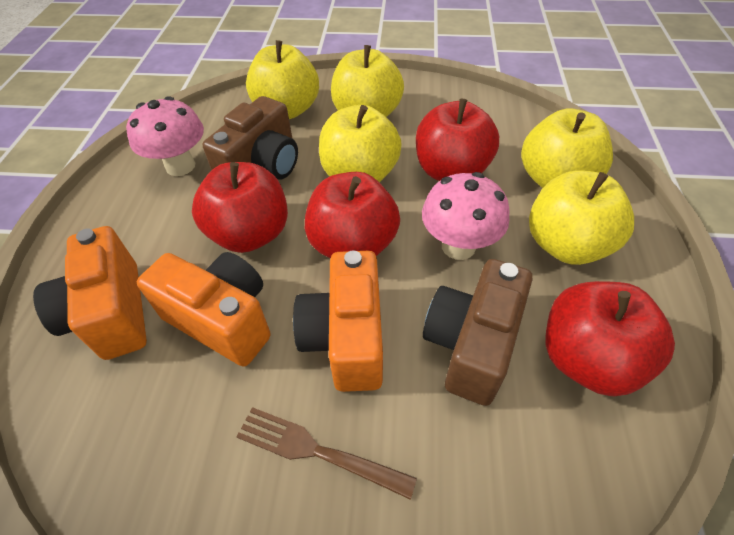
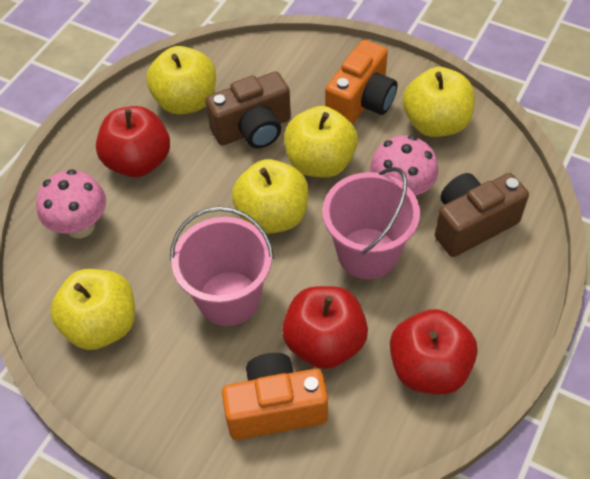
brown fork: [237,407,417,500] = 1 -> none = 0
orange camera: [33,226,147,360] [137,252,271,367] [293,251,383,392] = 3 -> [222,353,328,440] [325,40,398,124] = 2
pink bucket: none = 0 -> [170,206,274,326] [322,167,420,279] = 2
red apple: [192,162,288,253] [305,172,400,258] [416,99,499,181] [546,281,675,396] = 4 -> [96,106,170,177] [282,286,368,369] [390,309,477,394] = 3

